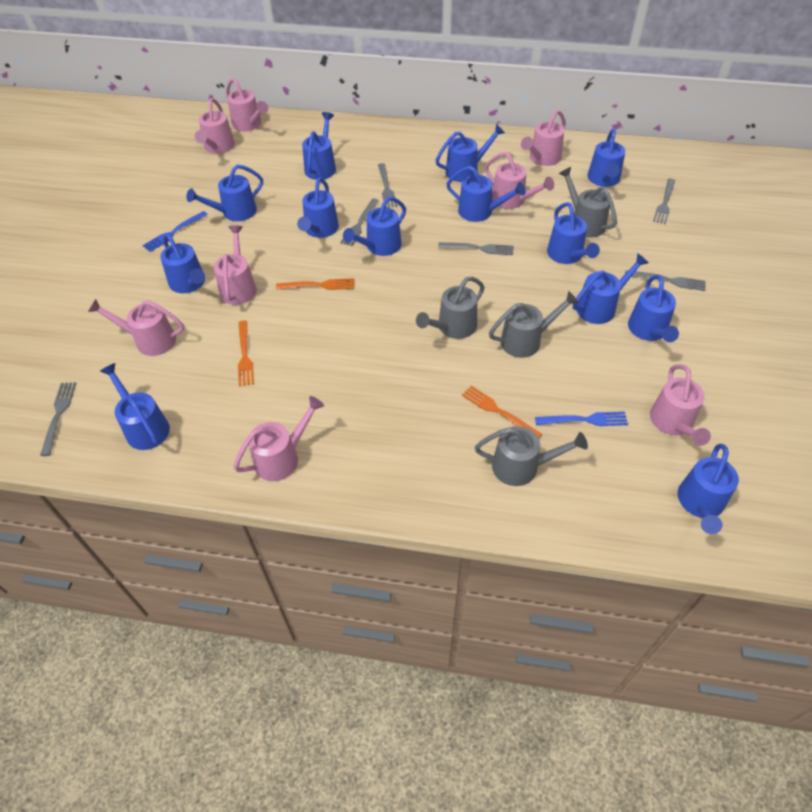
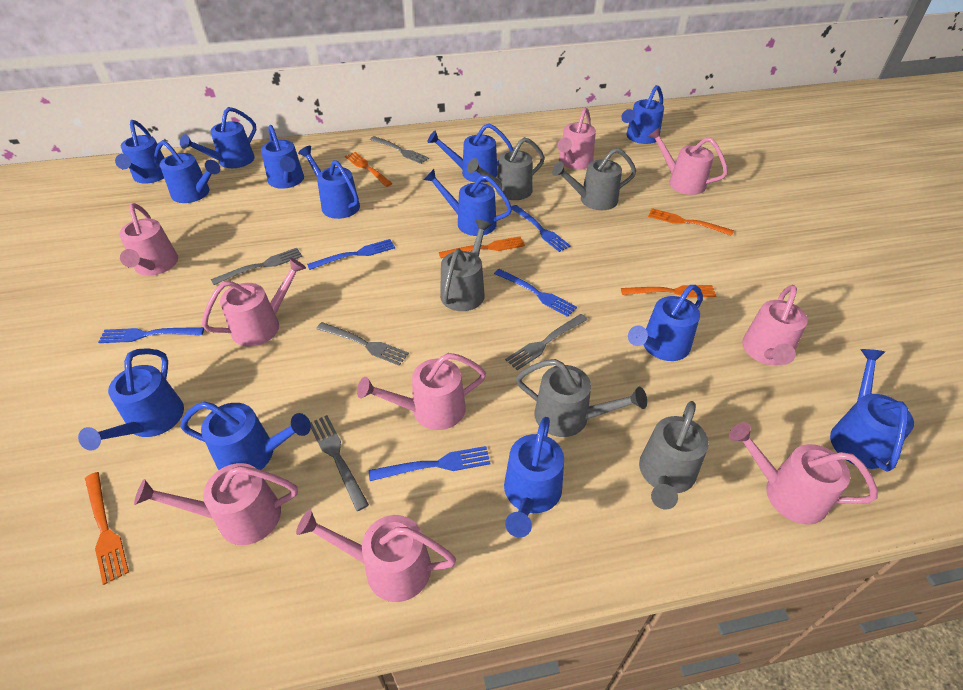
blue fork: [142,211,208,252] [535,411,628,426] = 2 -> [98,327,204,343] [307,239,395,270] [369,446,491,481] [494,269,577,317] [512,205,571,252] = 5
grey fork: [40,382,76,456] [340,199,379,246] [378,163,397,208] [438,242,513,255] [625,270,706,291] [653,179,675,224] = 6 -> [211,248,303,285] [310,415,369,511] [316,322,409,366] [370,136,429,164] [505,314,588,370] = 5
grey watering can: [416,277,485,339] [475,426,588,486] [489,291,579,358] [559,167,617,238] = 4 -> [440,219,492,311] [467,137,545,200] [516,359,647,437] [552,148,636,210] [639,401,709,509] = 5
orange fork: [238,321,254,387] [276,278,354,290] [462,386,542,438] = 3 -> [85,472,129,585] [345,152,393,187] [439,236,525,258] [621,285,716,297] [648,208,734,236] = 5
pink watering can: [88,299,184,356] [195,98,235,154] [214,225,257,305] [226,78,268,131] [234,396,324,481] [485,152,554,209] [521,110,566,166] [650,364,711,446] = 8 -> [119,203,178,276] [134,463,298,545] [202,258,306,347] [296,510,456,602] [357,353,486,430] [557,108,596,169] [648,127,728,195] [729,422,878,525] [742,285,808,365] = 9

